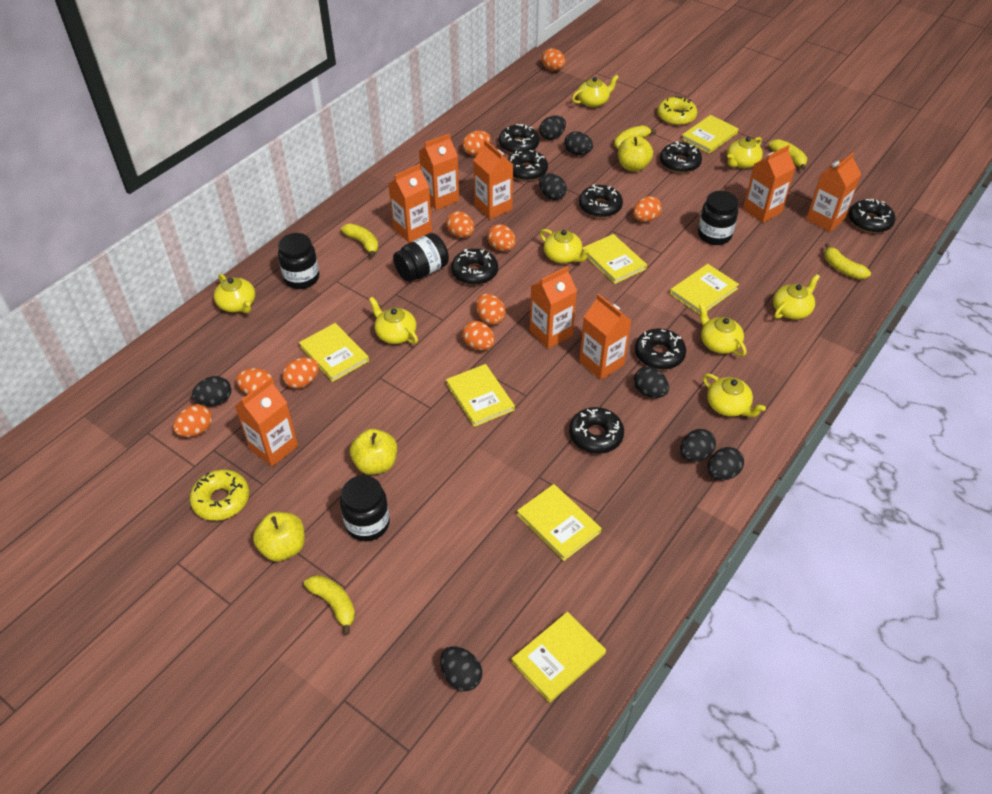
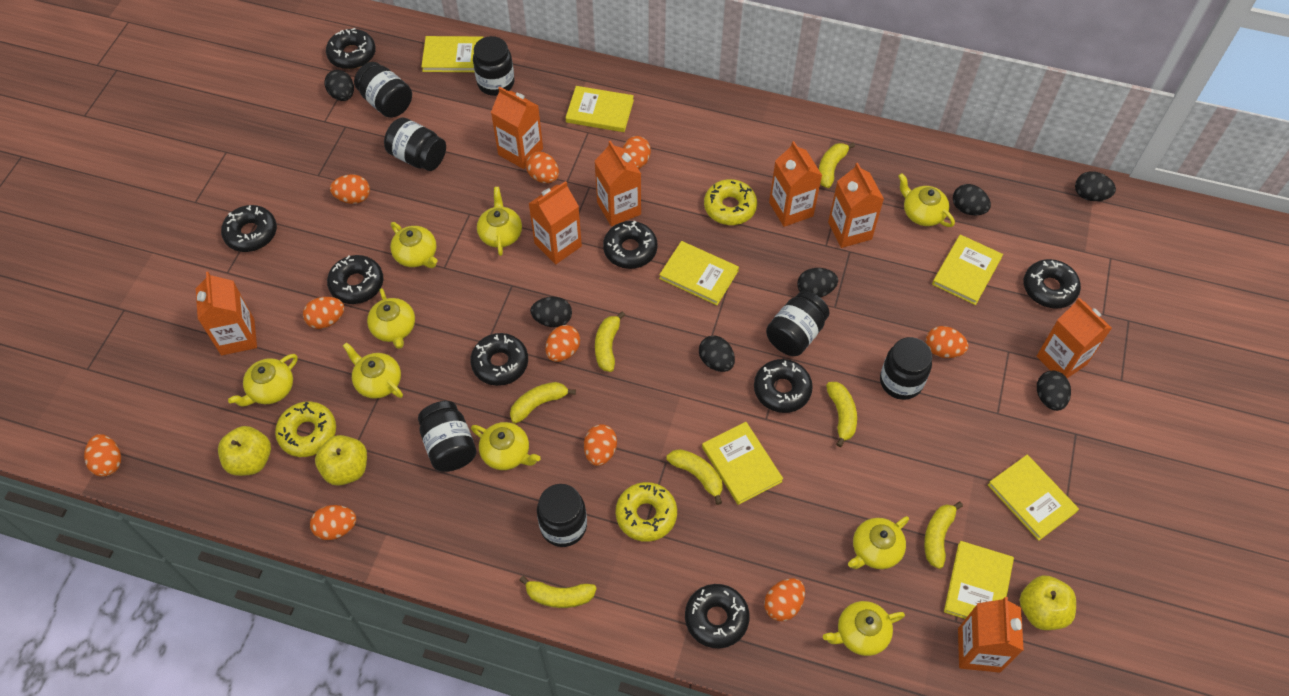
black egg: [192,376,232,406] [440,646,482,691] [539,115,566,140] [539,173,567,200] [564,131,593,155] [634,367,669,398] [680,429,716,462] [707,447,744,480] = 8 -> [324,70,354,101] [530,297,572,327] [699,336,735,372] [797,268,838,298] [953,184,991,216] [1037,370,1071,411] [1075,171,1116,201] = 7
black jar: [278,233,319,289] [340,475,390,541] [393,233,449,282] [698,191,738,245] = 4 -> [354,62,412,118] [384,117,446,171] [418,401,476,472] [473,36,515,96] [537,484,587,547] [766,291,830,356] [880,337,932,400] = 7
yellow banana: [304,575,355,635] [341,224,378,257] [614,125,656,149] [769,139,807,170] [824,243,871,279] = 5 -> [510,382,576,424] [519,576,597,608] [595,311,625,372] [667,449,723,505] [819,142,855,188] [826,382,857,447] [924,502,963,569] = 7
yellow donut: [190,469,249,521] [657,96,697,125] = 2 -> [275,402,336,457] [616,482,677,542] [704,179,757,225] = 3
yellow teapot: [214,274,255,313] [369,297,418,344] [540,229,591,263] [572,75,619,107] [699,303,746,356] [703,373,766,417] [727,137,763,168] [773,274,820,319] = 8 -> [228,354,298,406] [343,342,403,399] [367,288,415,349] [390,222,437,268] [471,422,541,470] [477,187,522,256] [823,601,905,656] [848,516,909,569] [898,173,955,227] = 9

